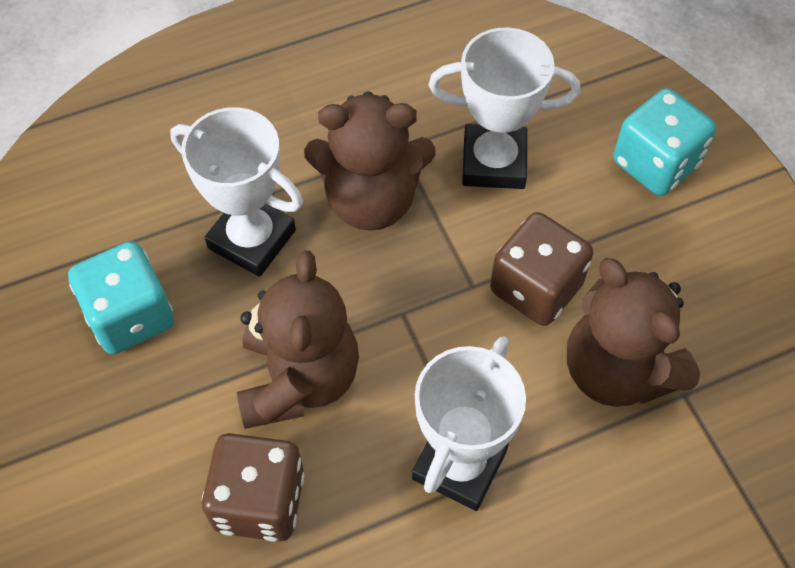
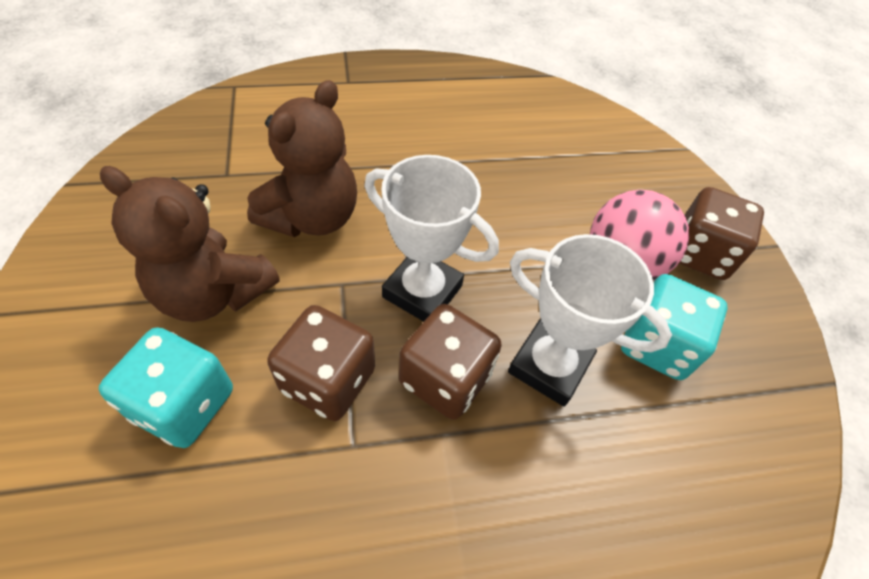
brown dice: [202,433,304,541] [490,212,593,326] = 2 -> [267,305,375,421] [399,304,502,420] [679,187,764,280] = 3
brown teddy bear: [237,251,359,429] [304,91,435,231] [567,258,700,407] = 3 -> [100,166,280,322] [247,80,357,237] = 2
pink ball: none = 0 -> [590,190,689,281] = 1
white trophy: [170,107,303,277] [412,336,526,511] [429,27,580,189] = 3 -> [364,155,499,322] [508,234,672,407] = 2

